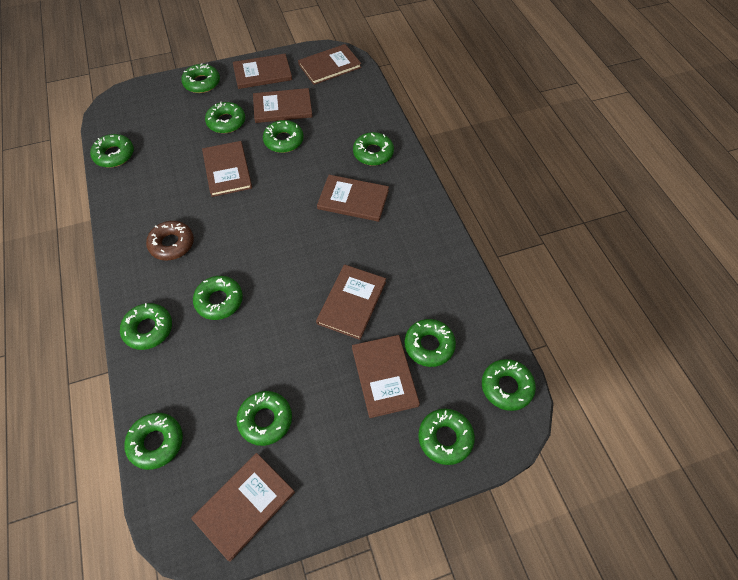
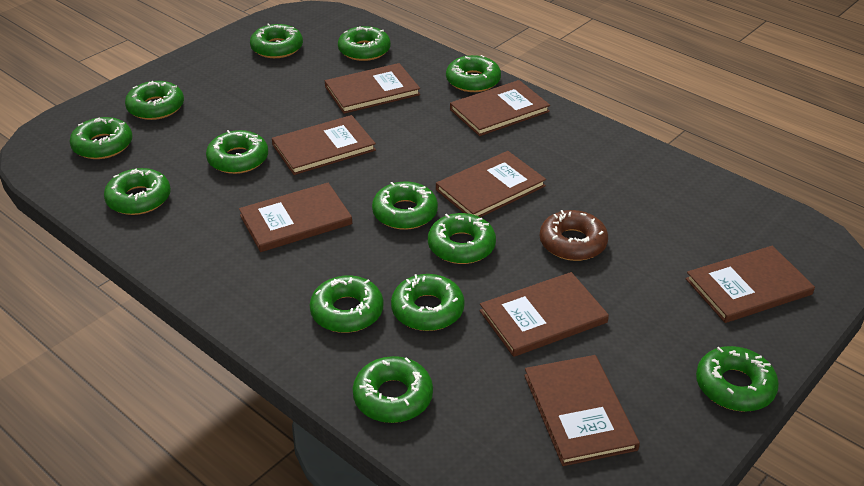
green donut: [90,134,134,168] [120,303,172,350] [124,413,183,470] [181,63,220,93] [193,276,243,320] [205,102,245,133] [236,391,292,446] [263,120,304,153] [353,132,394,166] [404,319,456,367] [418,409,475,465] [482,359,536,411] = 12 -> [69,117,132,159] [104,168,171,215] [125,81,184,120] [206,130,268,174] [250,23,303,58] [310,276,383,333] [338,26,391,61] [352,356,433,423] [372,181,438,230] [391,274,465,331] [428,213,496,264] [446,55,501,92] [696,346,779,412] = 13

